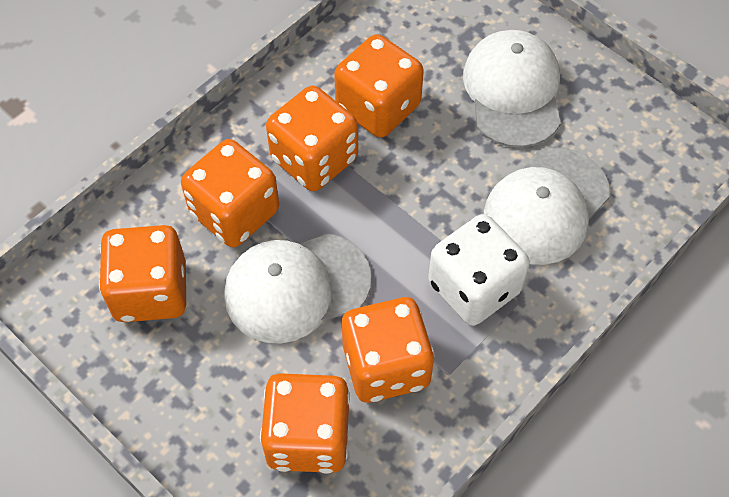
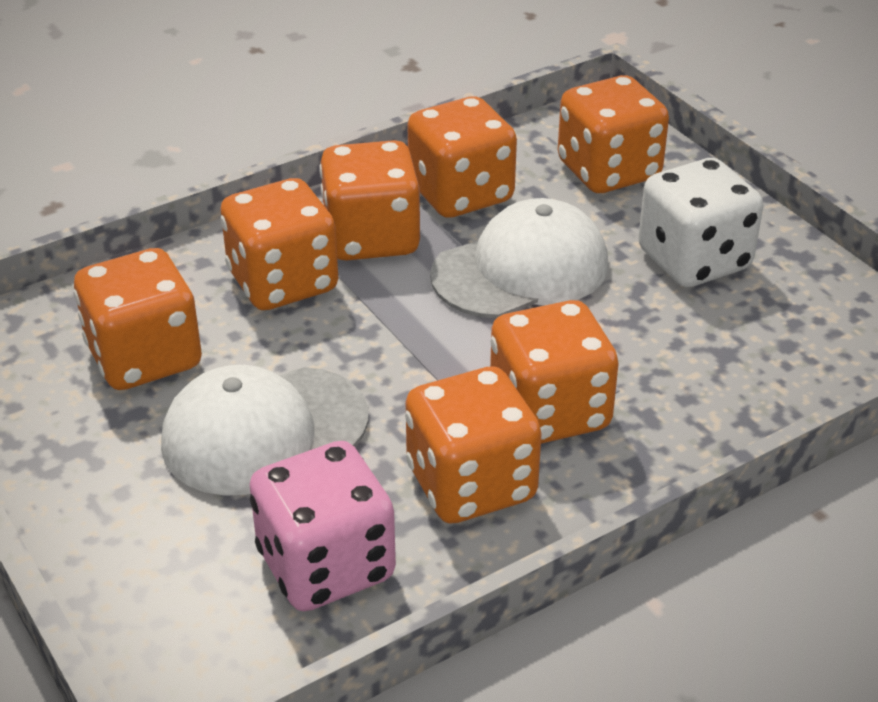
orange dice: [99,225,186,322] [181,139,279,247] [260,373,350,474] [266,86,358,191] [334,34,424,138] [342,297,434,403] = 6 -> [74,248,202,390] [220,178,338,310] [319,140,420,261] [405,366,542,524] [407,96,517,218] [490,300,619,444] [558,75,669,193] = 7
pink dice: none = 0 -> [249,441,396,611] = 1
white cap: [224,234,371,344] [463,30,561,148] [484,147,610,265] = 3 -> [161,365,368,496] [430,198,608,318] = 2

